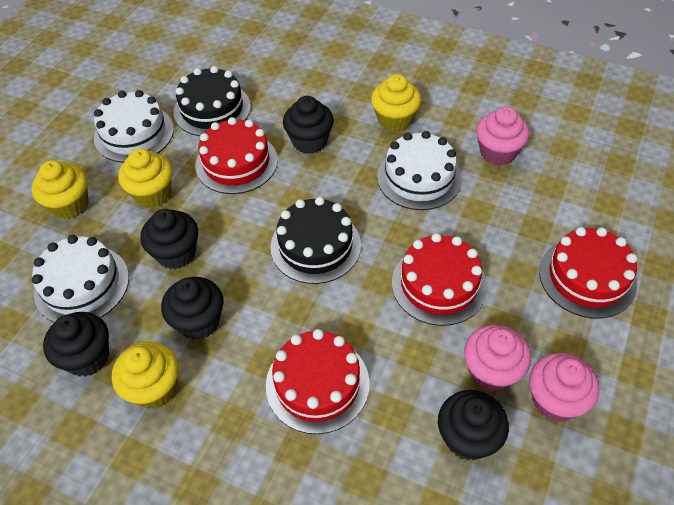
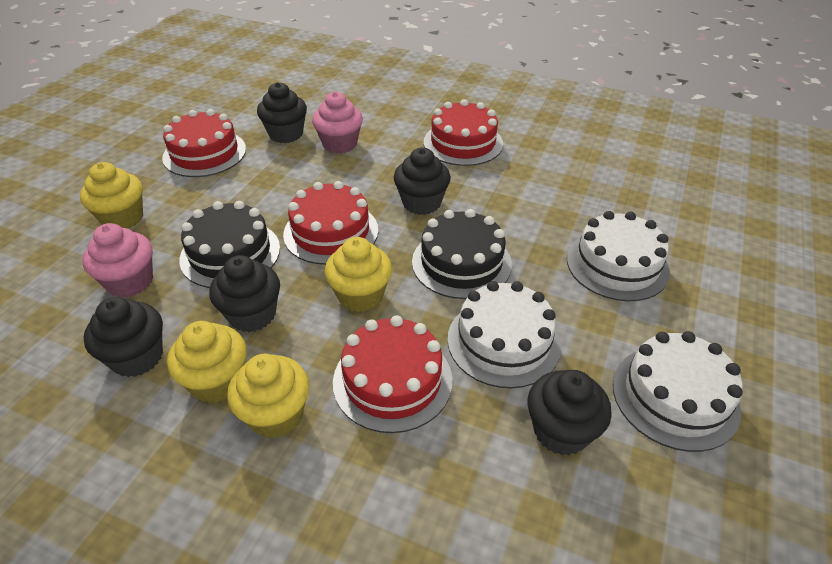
pink cupcake: [464,325,531,392] [476,106,529,166] [529,353,599,422] = 3 -> [82,223,153,298] [312,92,363,154] = 2

